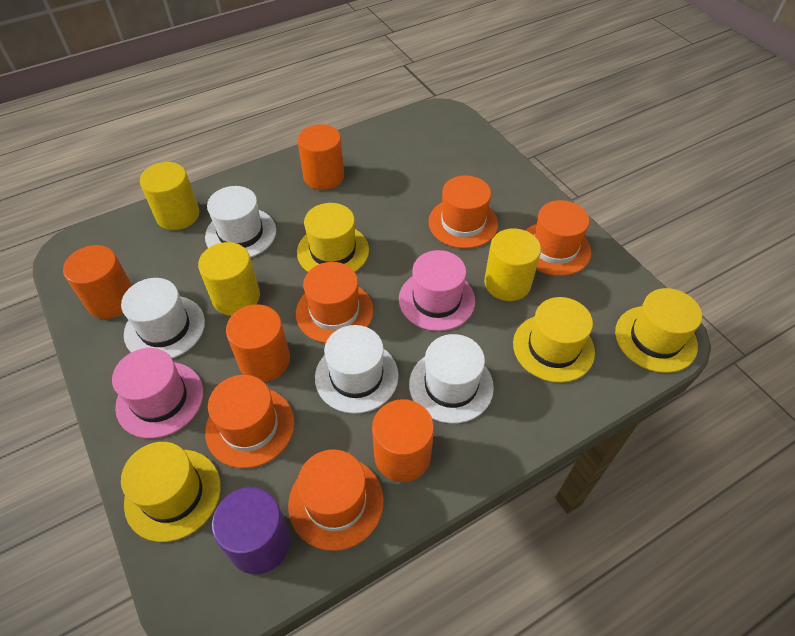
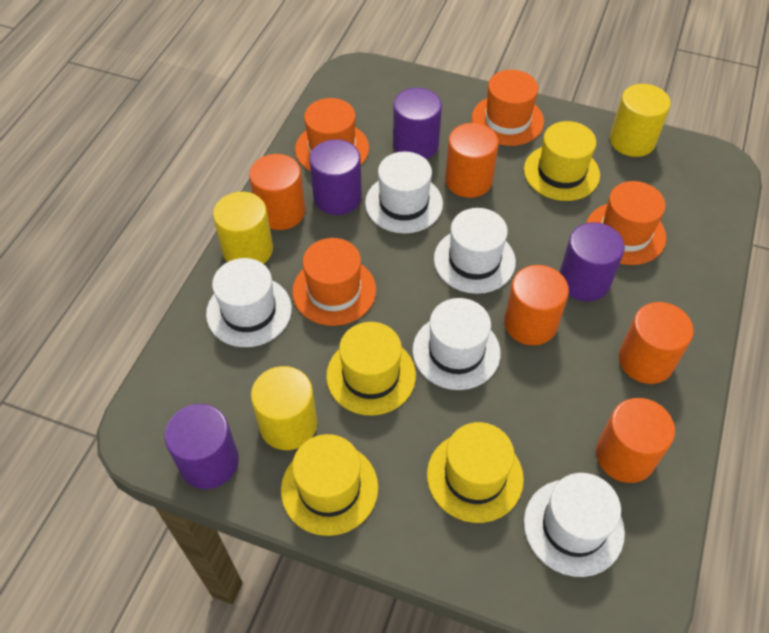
orange cylinder: [63,245,132,319] [226,304,290,382] [298,124,344,190] [372,399,434,482] = 4 -> [249,154,305,230] [445,123,499,198] [504,265,569,345] [596,398,675,483] [619,302,694,384] = 5
orange hat: [205,375,294,468] [288,449,384,551] [296,262,374,343] [428,175,498,249] [525,200,591,276] = 5 -> [292,238,376,326] [295,98,369,171] [472,70,544,146] [586,181,666,265] = 4
pink hat: [112,348,203,438] [399,250,475,331] = 2 -> none = 0
purple cylinder: [212,487,291,574] = 1 -> [164,404,239,489] [310,139,362,215] [393,88,442,159] [560,222,625,301] = 4
white hat: [121,278,205,359] [205,186,276,258] [315,325,399,414] [409,334,494,423] = 4 -> [206,258,292,347] [365,151,443,233] [413,298,501,390] [434,208,516,294] [524,473,625,577] = 5

